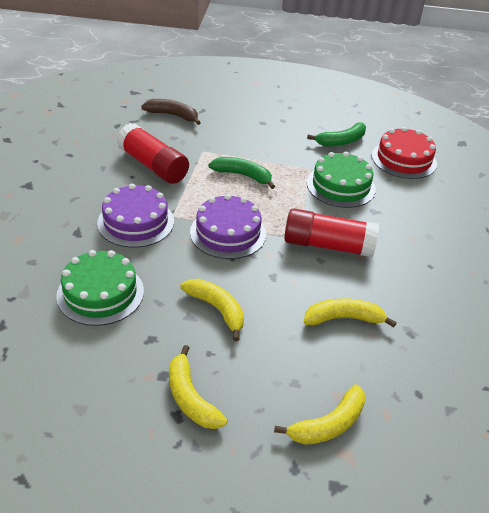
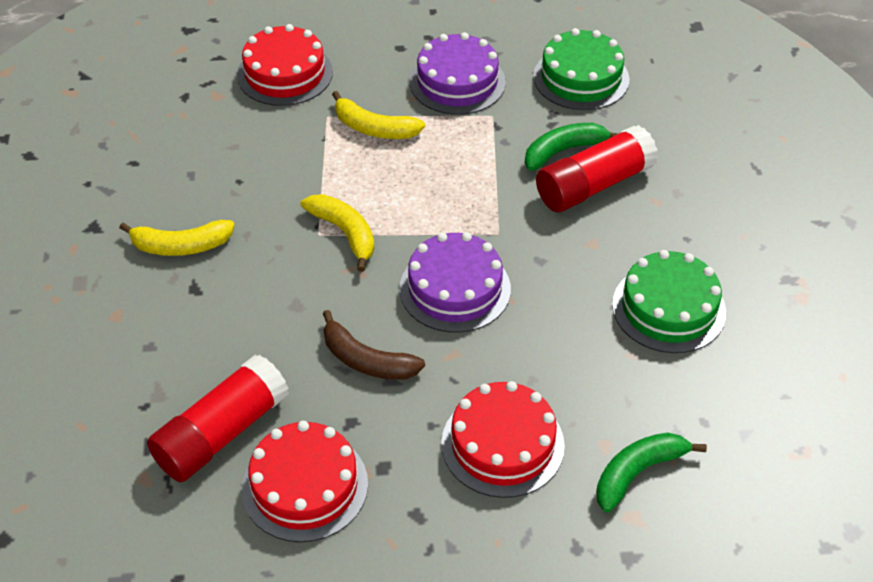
red cake: [372,127,437,179] = 1 -> [237,24,333,106] [242,421,368,542] [441,381,565,498] = 3
yellow banana: [169,345,227,429] [180,279,244,341] [274,384,365,445] [304,298,397,328] = 4 -> [119,220,235,256] [301,194,374,272] [332,91,425,139] = 3

